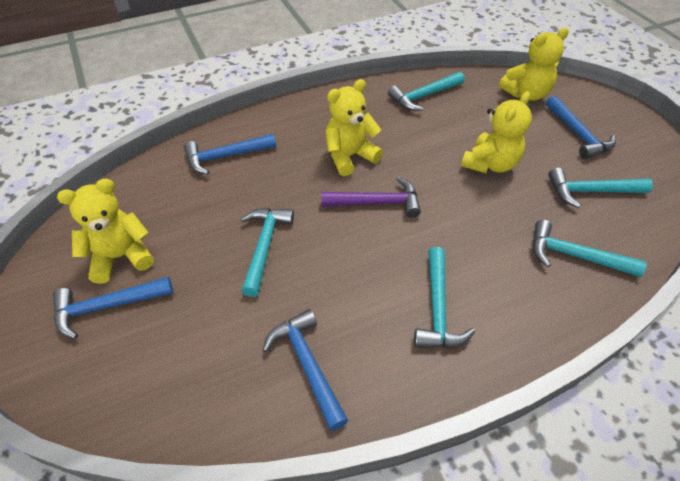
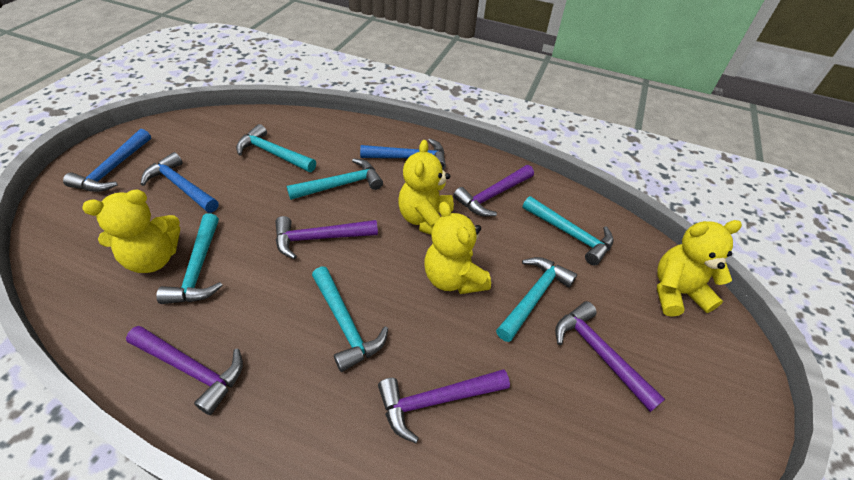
blue hammer: [53,277,173,339] [184,134,276,175] [263,309,348,431] [546,96,616,159] = 4 -> [63,129,151,192] [141,152,219,213] [360,139,446,170] = 3
purple hammer: [322,177,421,218] = 1 -> [126,326,243,415] [275,216,378,259] [378,369,510,443] [453,165,534,217] [555,301,665,412] = 5
turquoise hammer: [241,208,294,297] [388,72,465,111] [414,247,475,348] [533,220,647,277] [548,168,653,208] = 5 -> [156,213,223,304] [236,124,316,172] [287,158,383,200] [312,266,388,372] [496,257,577,342] [523,196,613,265] = 6

